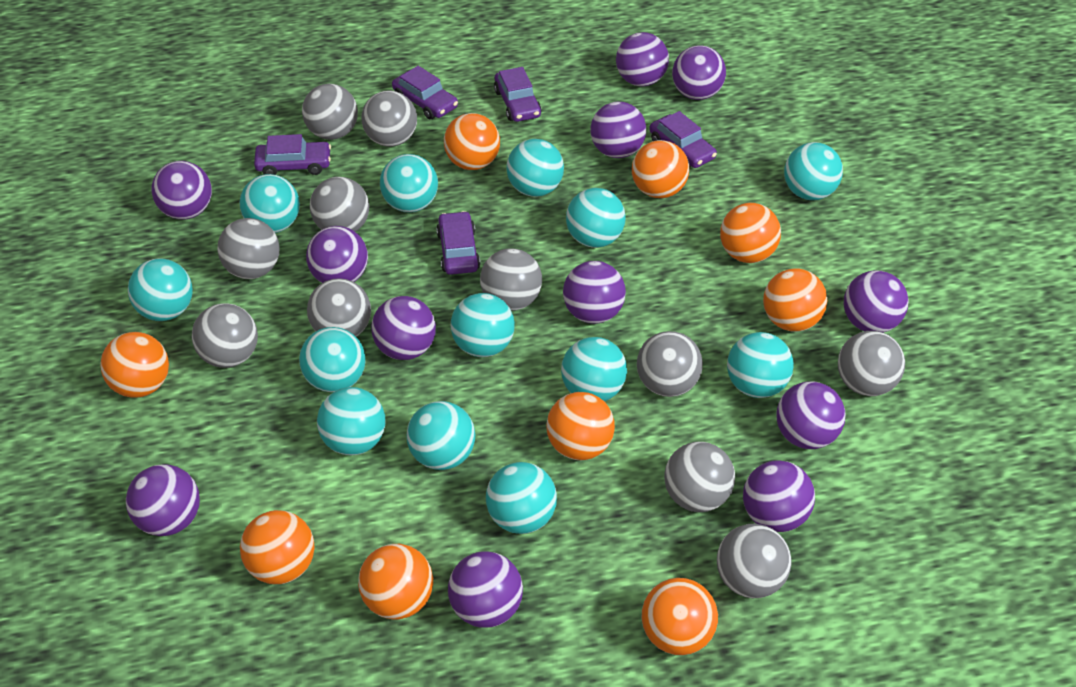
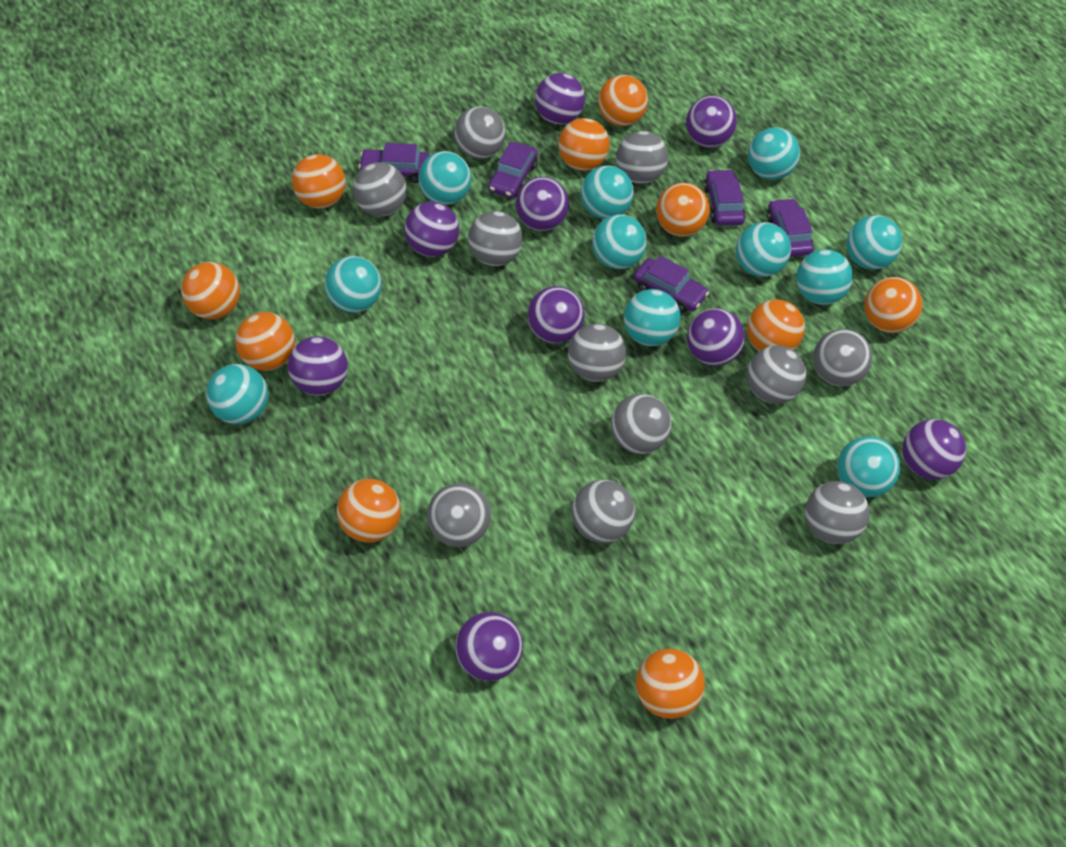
orange ball: [100,332,169,398] [240,510,315,584] [358,544,433,619] [444,113,500,170] [546,392,615,460] [632,140,689,198] [642,578,718,655] [720,203,781,263] [763,268,828,332] = 9 -> [181,262,240,319] [235,312,295,371] [292,154,346,209] [337,479,401,543] [558,118,610,171] [598,75,648,126] [636,649,705,719] [656,183,710,237] [747,300,805,351] [864,277,923,333] = 10
purple ball: [126,464,200,536] [152,161,212,220] [306,226,368,283] [371,296,436,360] [448,551,523,628] [563,261,626,324] [590,102,646,158] [616,32,669,87] [672,45,726,100] [743,460,815,532] [776,381,846,449] [844,271,909,333] = 12 -> [288,336,348,396] [405,202,459,257] [455,612,523,681] [515,177,569,231] [528,286,585,344] [535,73,585,125] [686,96,737,148] [687,308,745,366] [902,419,966,479] = 9
turquoise ball: [128,258,193,321] [239,174,300,233] [299,327,366,392] [317,387,385,455] [380,154,438,213] [406,401,475,470] [451,293,515,357] [486,462,557,534] [506,139,564,197] [561,337,627,401] [566,188,626,248] [727,332,794,398] [784,142,843,200] = 13 -> [206,364,268,424] [325,256,382,313] [418,151,471,205] [581,166,634,219] [592,214,647,269] [624,289,681,346] [736,222,791,277] [748,127,800,180] [796,249,853,305] [837,436,901,497] [846,215,902,270] = 11

